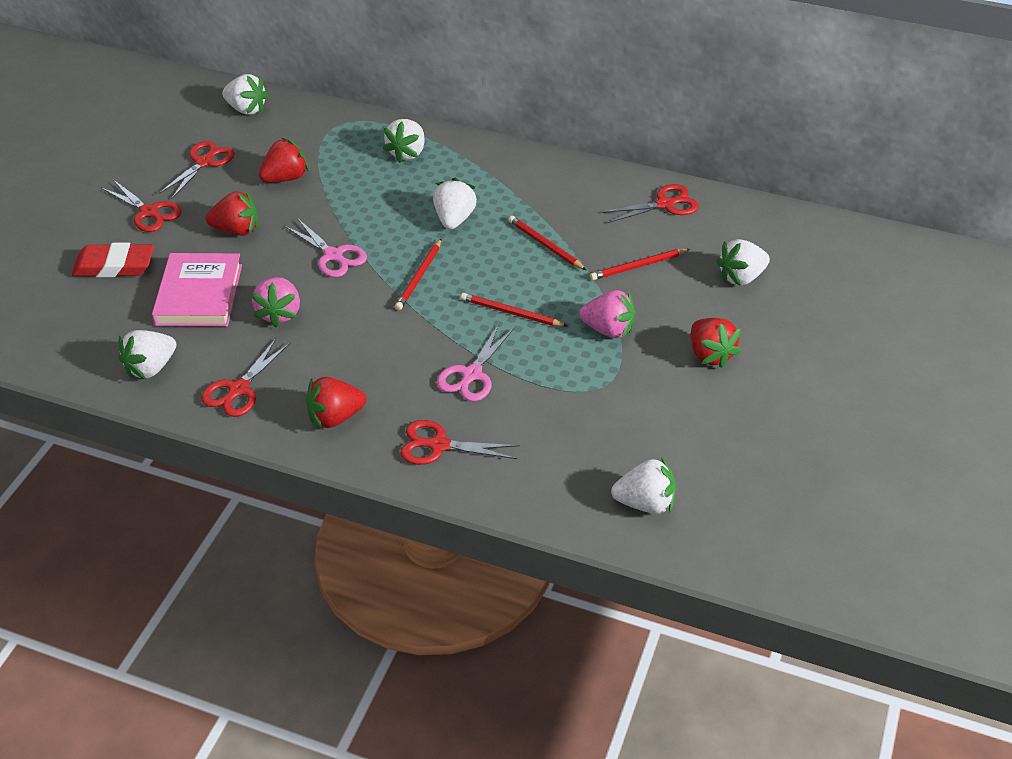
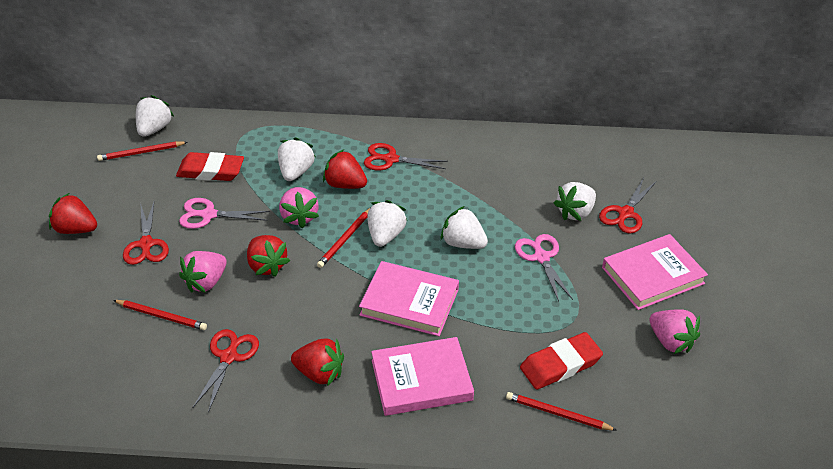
pink book: [152,253,242,326] = 1 -> [359,261,459,336] [371,337,474,416] [602,234,708,310] = 3
pink strawberry: [251,277,300,328] [579,290,635,338] = 2 -> [179,251,227,293] [279,187,319,228] [649,309,700,354] = 3
red eraser: [72,243,154,277] = 1 -> [176,152,244,181] [520,332,603,390] = 2
red scissors: [101,180,182,232] [159,141,235,199] [201,339,290,417] [400,420,520,465] [601,184,699,223] = 5 -> [123,202,169,265] [192,329,259,413] [364,143,448,170] [599,178,657,234] = 4
white strawberry: [118,330,176,379] [222,74,269,115] [383,119,425,163] [433,178,477,229] [611,456,676,514] [716,239,770,286] = 6 -> [136,95,174,137] [278,138,316,181] [367,200,407,247] [441,206,488,249] [554,182,596,221] = 5

